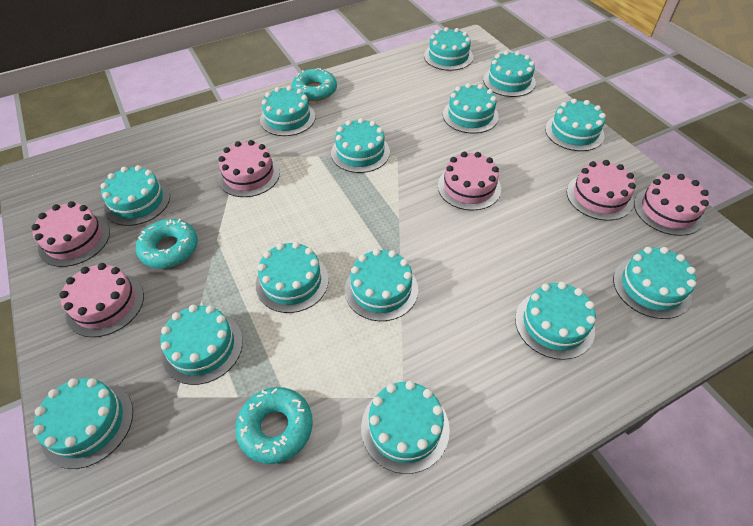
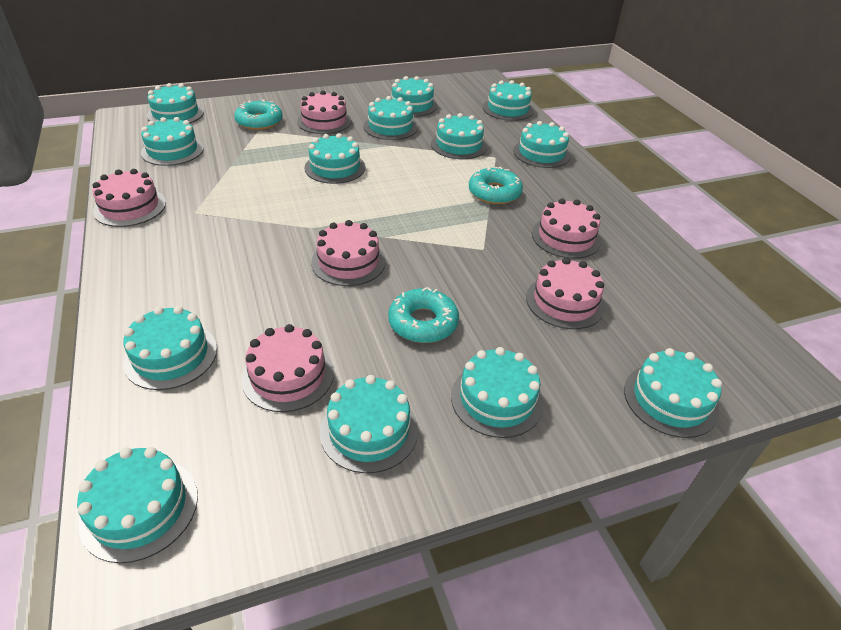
turquoise cake: [33,378,133,469] [100,165,170,226] [160,305,243,385] [256,242,329,313] [260,86,315,136] [331,118,390,173] [345,249,418,321] [361,381,450,474] [424,27,473,71] [443,83,499,134] [483,51,536,97] [515,282,596,360] [545,99,606,151] [613,247,696,319] = 14 -> [77,447,198,563] [123,306,217,390] [141,117,204,166] [147,83,204,123] [304,133,366,184] [320,375,418,473] [363,96,418,140] [391,76,438,117] [431,113,487,159] [451,347,544,438] [483,80,534,121] [513,121,571,168] [624,348,722,438] = 13

